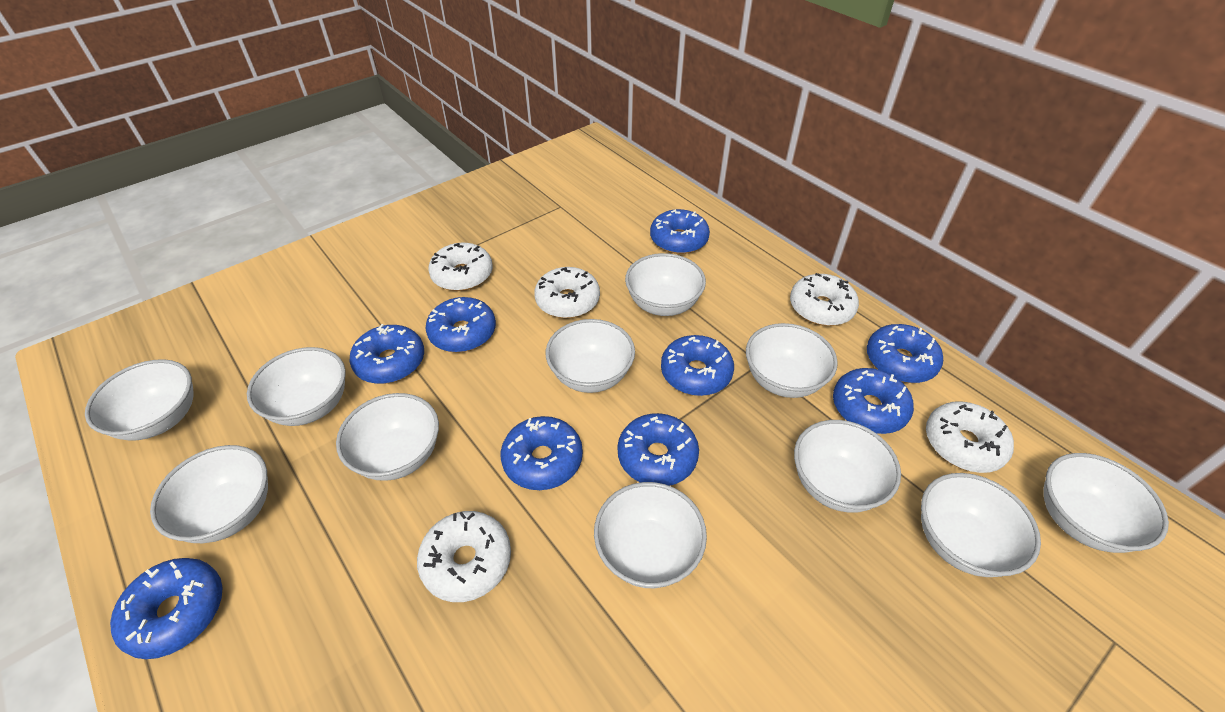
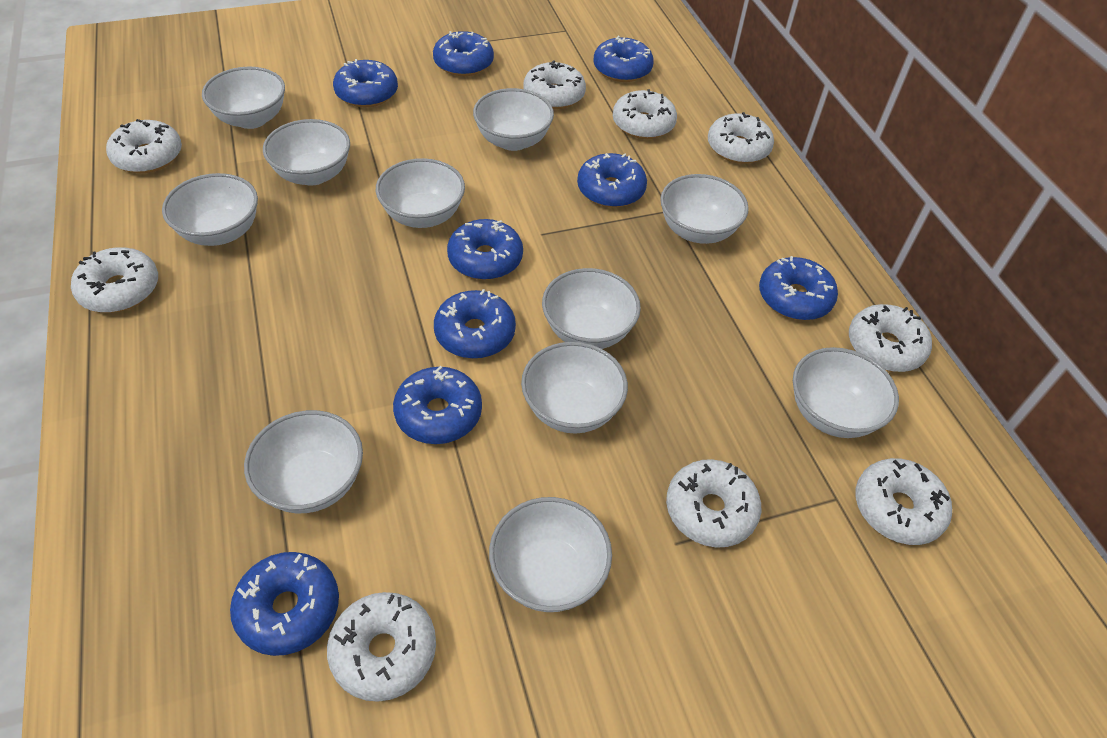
white donut: [417,511,511,602] [428,243,493,291] [534,267,600,318] [790,273,859,326] [926,401,1014,473] = 5 -> [71,247,158,313] [106,119,182,173] [327,592,436,702] [523,60,586,109] [613,89,677,139] [666,459,761,548] [708,112,774,164] [849,304,932,372] [855,458,952,545] = 9

